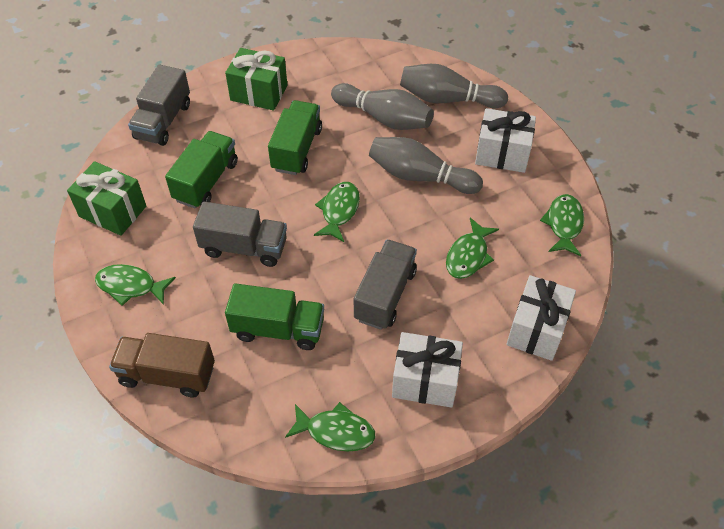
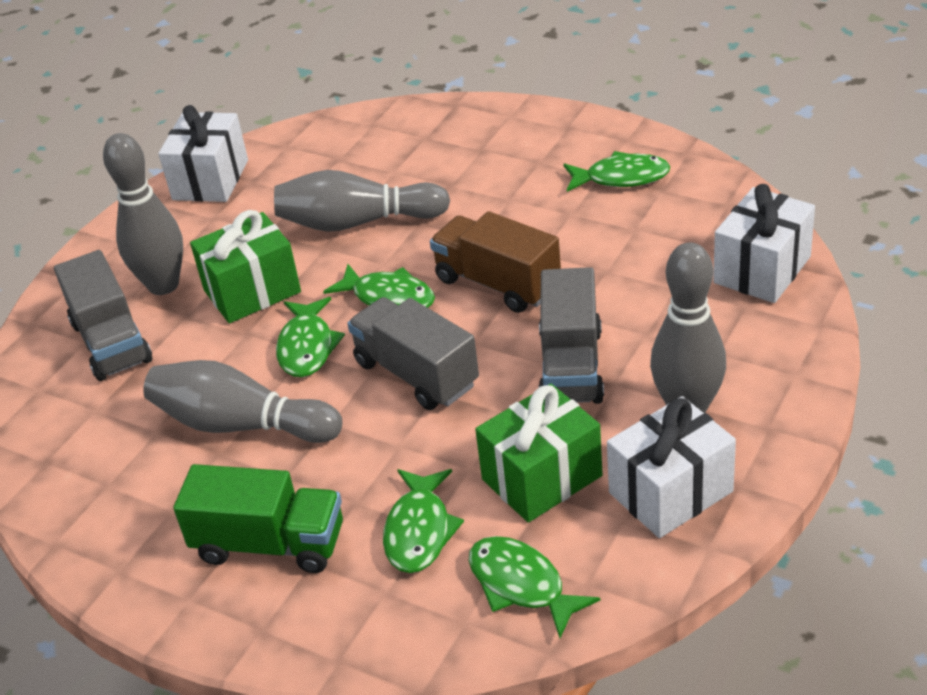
green truck: [165,131,238,209] [225,283,324,350] [268,100,322,175] = 3 -> [173,464,343,573] = 1
grey bowling pin: [331,83,434,130] [369,137,483,194] [400,64,508,109] = 3 -> [103,133,183,295] [143,360,342,443] [274,170,450,232] [650,242,726,413] = 4

